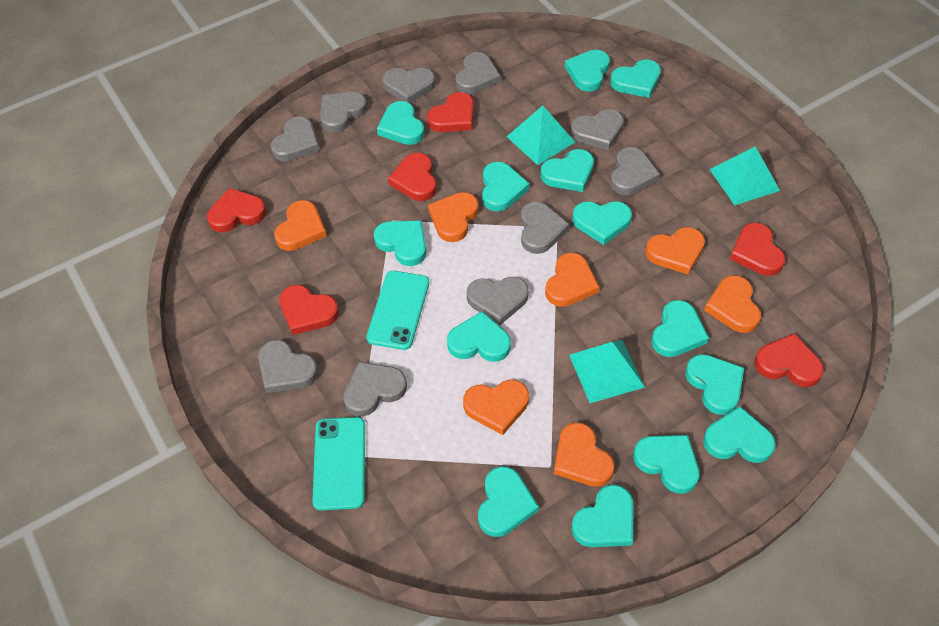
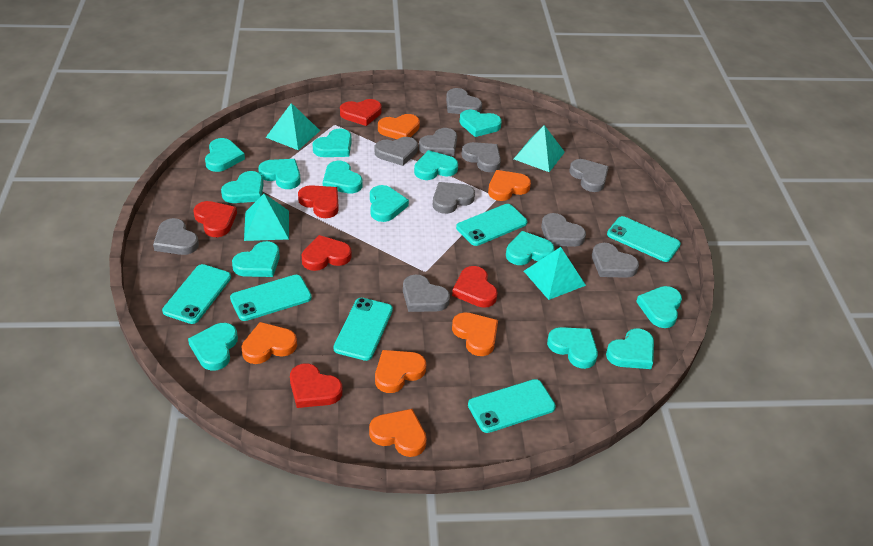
orange heart: [274,200,327,251] [428,192,479,242] [463,380,529,435] [545,253,599,307] [554,423,614,487] [645,227,705,275] [704,275,761,333] = 7 -> [241,322,297,364] [369,409,427,457] [375,350,426,393] [378,114,420,139] [452,312,498,356] [488,170,531,201] = 6
turquoise phone: [312,417,365,511] [366,271,429,350] = 2 -> [162,264,231,324] [230,275,312,321] [333,298,393,361] [456,204,527,246] [468,379,556,433] [607,216,681,262] = 6
turquoise pyramid: [507,106,575,165] [569,340,645,403] [709,146,780,205] = 3 -> [244,194,289,241] [266,103,320,150] [514,125,565,172] [524,247,586,300] = 4

